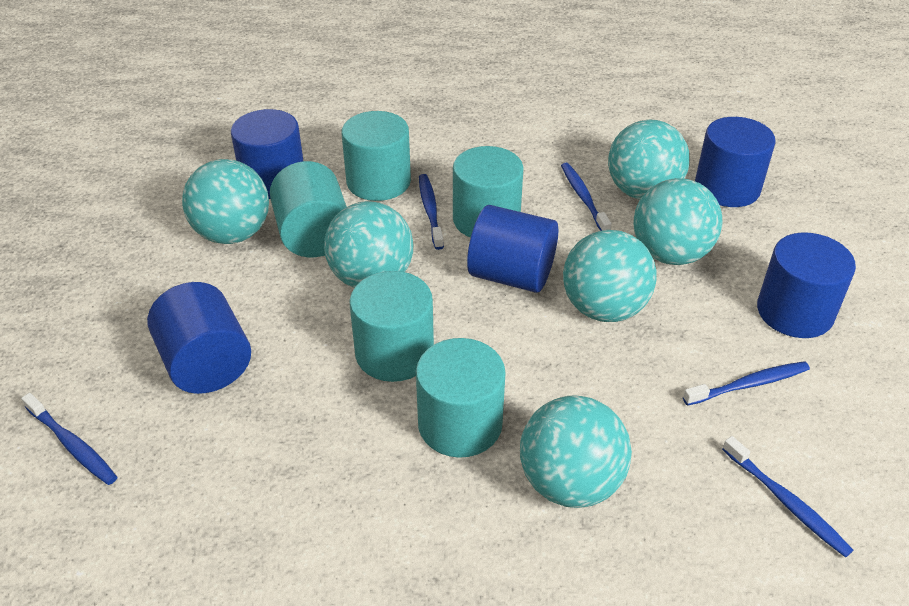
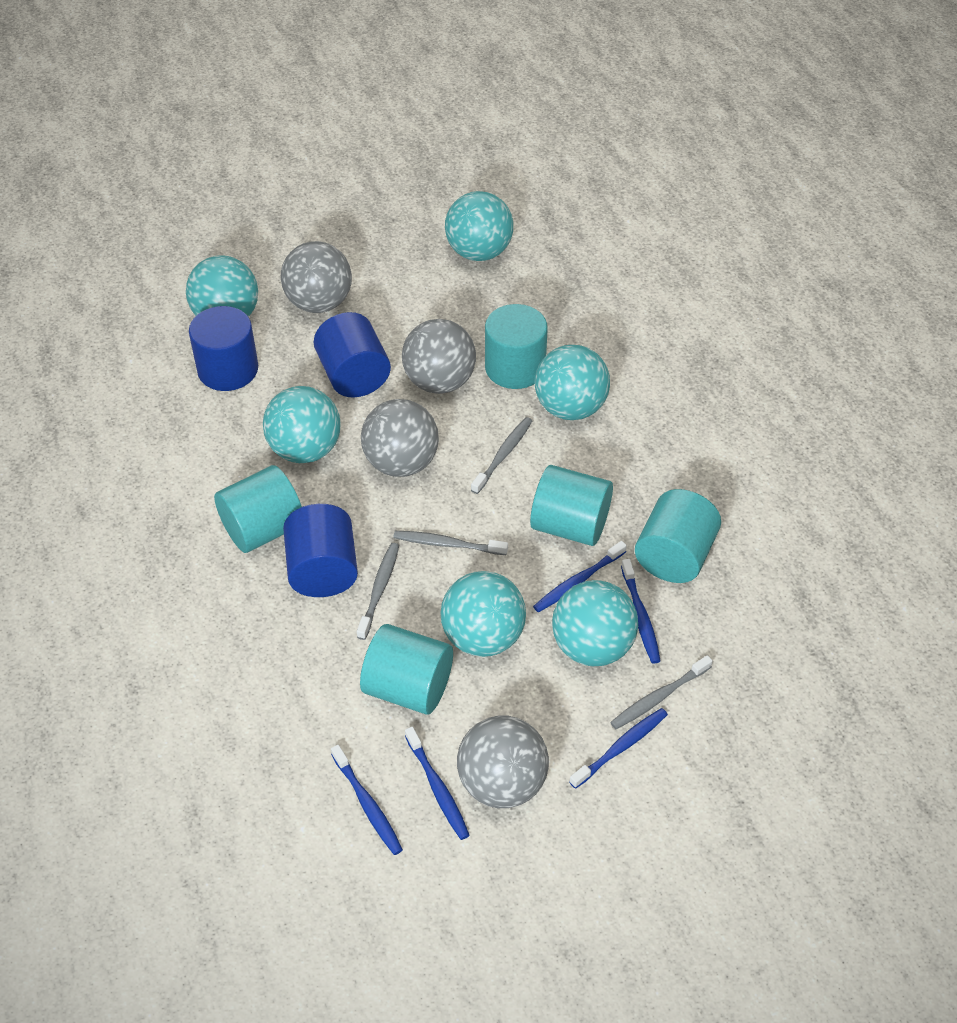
blue cylinder: [147,282,251,394] [231,109,303,199] [467,205,558,293] [695,117,776,207] [757,233,856,338] = 5 -> [189,306,258,391] [283,504,358,597] [314,312,391,397] = 3
grey ball: none = 0 -> [281,241,352,313] [361,399,439,477] [402,319,476,394] [457,716,549,808] = 4
grey toothbrush: none = 0 -> [357,543,399,640] [393,531,508,555] [471,417,532,494] [610,655,713,729] = 4

